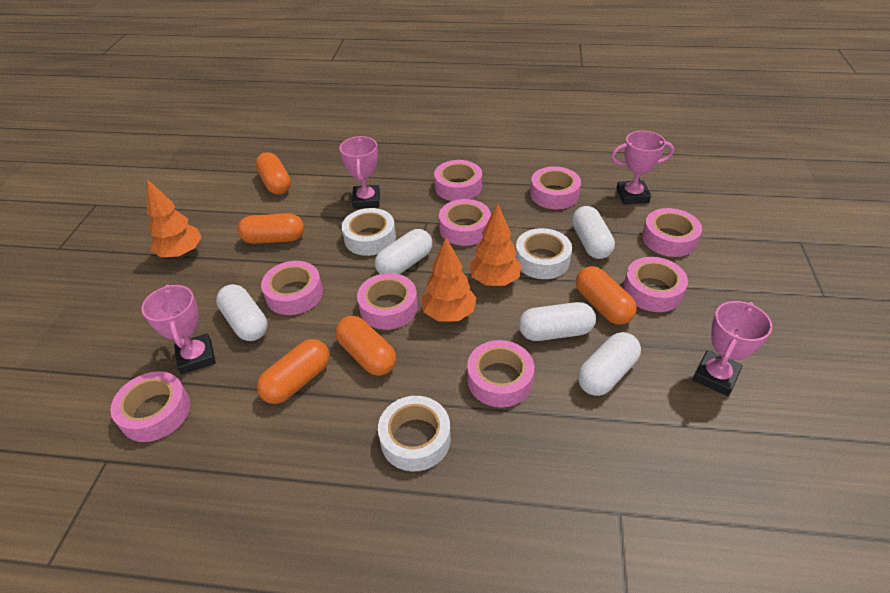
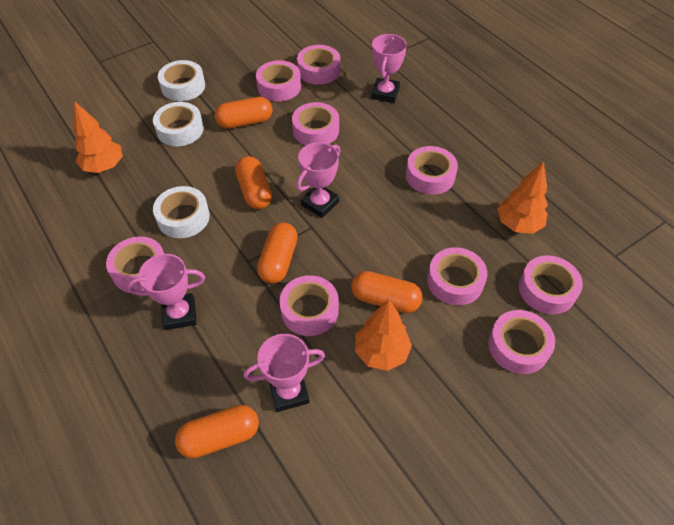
white capsule: [216,284,268,341] [375,229,432,274] [519,302,596,341] [572,206,615,259] [578,332,641,396] = 5 -> none = 0

